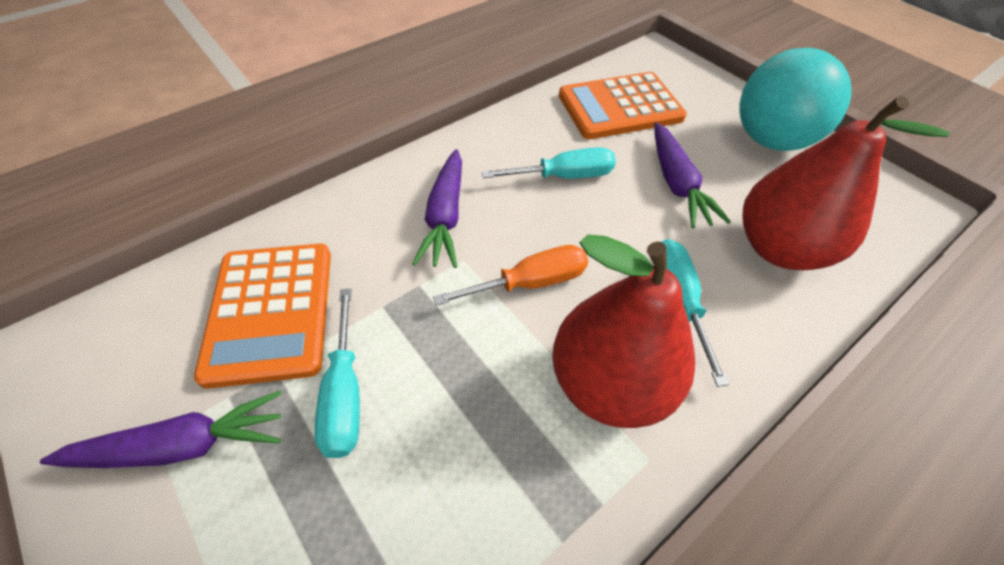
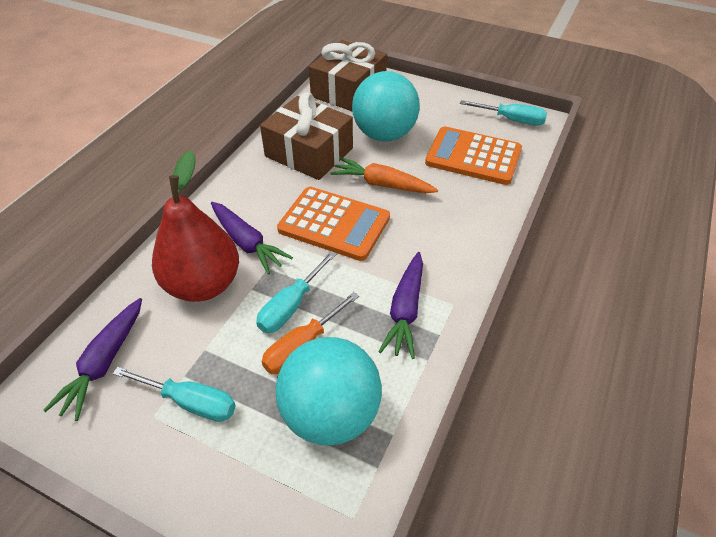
brown gift: none = 0 -> [260,92,353,180] [309,40,387,111] = 2
orange carrot: none = 0 -> [330,157,438,193] = 1
red pear: [552,234,695,428] [742,96,950,270] = 2 -> [152,150,239,302] = 1
turquoise ball: [739,48,852,151] = 1 -> [276,337,382,446] [352,71,420,141] = 2

